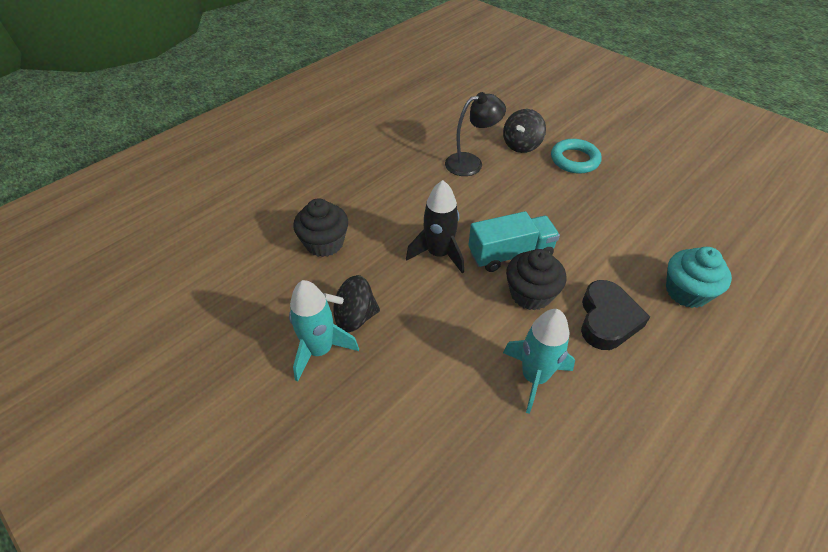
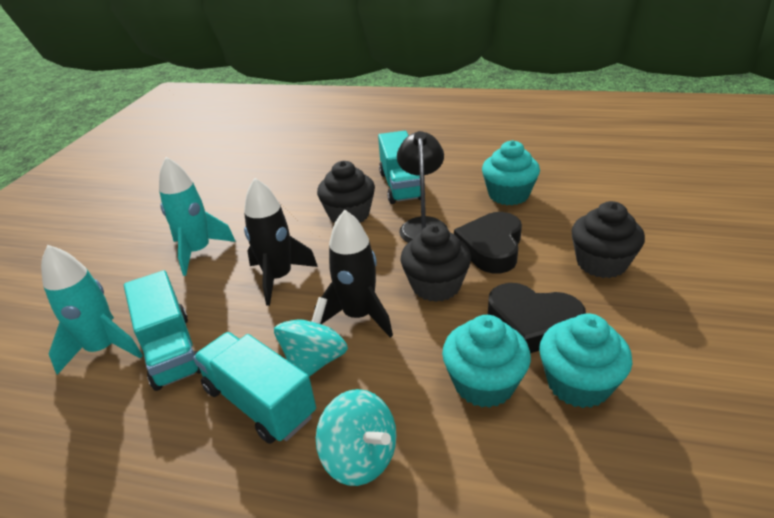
black cupcake: [293,198,348,257] [506,249,566,310] = 2 -> [317,161,375,223] [401,224,471,302] [571,201,645,278] = 3
black heart: [581,280,650,350] = 1 -> [454,212,522,273] [488,283,586,353] = 2
black rocket: [406,180,464,273] = 1 -> [244,178,318,306] [314,210,393,338] = 2
black spinning top: [324,275,380,332] [503,109,546,153] = 2 -> none = 0
turquoise cupcake: [666,247,732,308] = 1 -> [442,315,531,408] [482,140,540,205] [539,314,632,408] = 3
turquoise ring: [551,139,602,174] = 1 -> none = 0
turquoise spinning top: none = 0 -> [274,297,348,377] [316,389,397,486] = 2
turquoise truck: [468,211,560,272] = 1 -> [124,270,201,391] [193,332,316,444] [378,131,421,204] = 3

